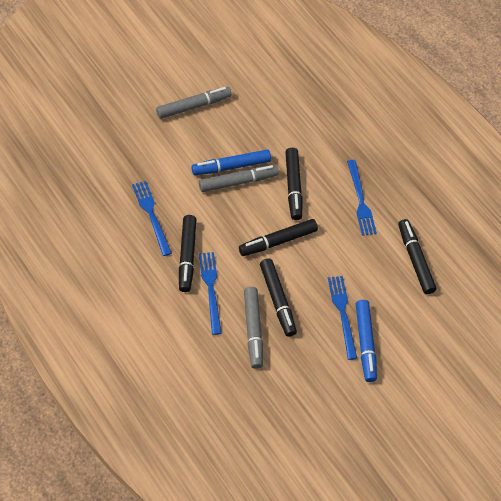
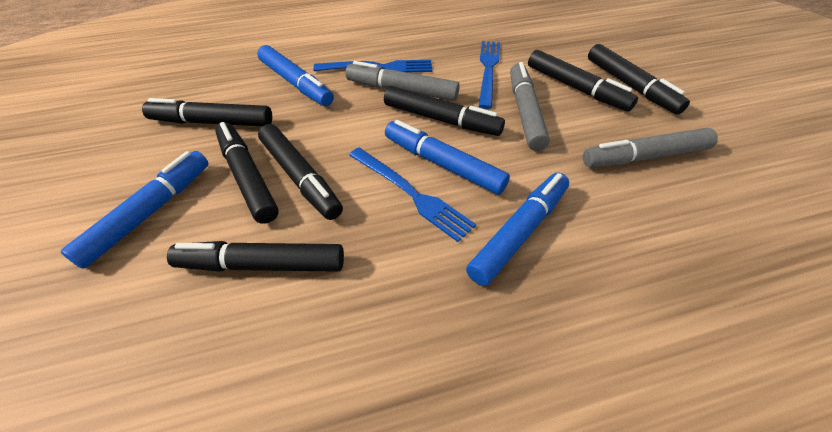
black marker: [179,215,197,292] [239,219,318,256] [260,259,297,337] [285,148,303,220] [398,219,436,294] = 5 -> [142,98,272,126] [167,241,344,272] [215,122,279,224] [258,124,343,220] [384,86,505,136] [528,50,638,112] [588,44,690,115] = 7
blue fork: [132,181,172,256] [199,252,222,335] [328,276,357,360] [347,160,377,236] = 4 -> [313,60,432,73] [349,148,476,242] [479,41,500,109] = 3
blue marker: [191,149,271,175] [356,300,377,382] = 2 -> [60,151,209,269] [257,45,334,106] [385,120,510,195] [466,173,569,286] = 4

